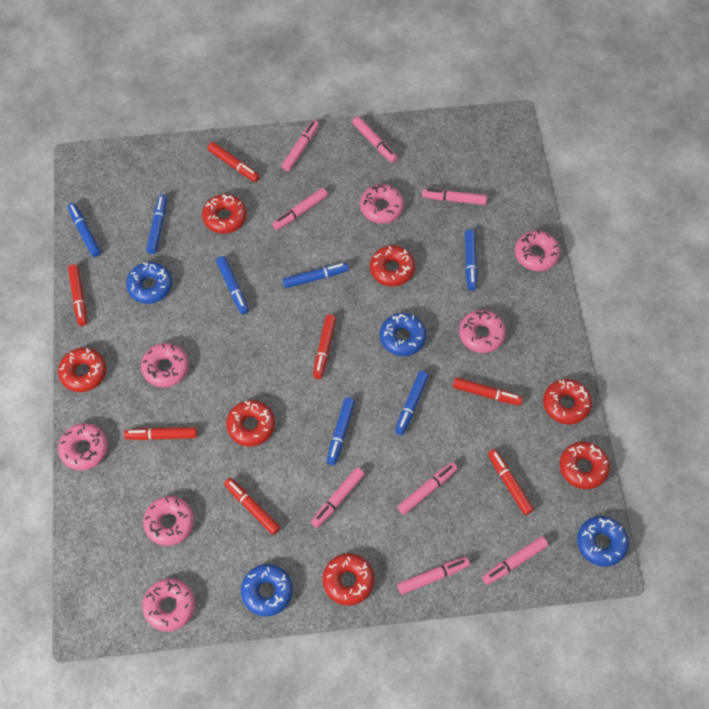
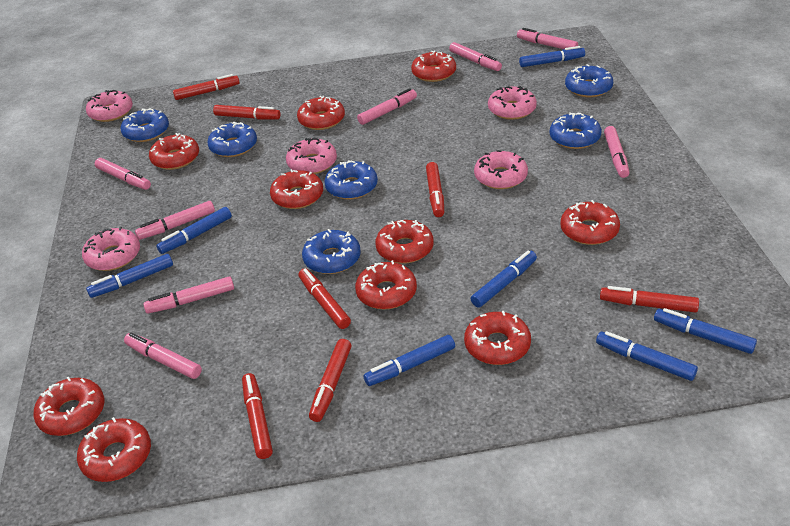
blue donut: [126,262,172,304] [241,564,293,616] [380,313,426,356] [577,516,629,566] = 4 -> [121,108,169,142] [207,122,257,157] [302,229,361,274] [324,160,378,200] [550,112,602,149] [565,64,613,97] = 6
pink donut: [58,423,108,470] [141,343,189,387] [142,578,195,631] [143,496,194,546] [360,184,404,223] [459,310,506,353] [515,230,560,271] = 7 -> [82,227,140,271] [86,89,133,122] [286,137,337,174] [474,150,528,189] [488,86,537,120] = 5
red donut: [58,348,106,392] [202,194,247,234] [226,400,275,446] [323,554,374,605] [370,245,415,287] [543,379,592,425] [560,442,610,489] = 7 -> [34,376,105,436] [77,417,151,482] [149,133,199,170] [270,169,323,209] [297,96,345,130] [355,260,417,310] [375,220,434,264] [411,51,456,82] [464,311,531,365] [561,200,620,245] = 10

